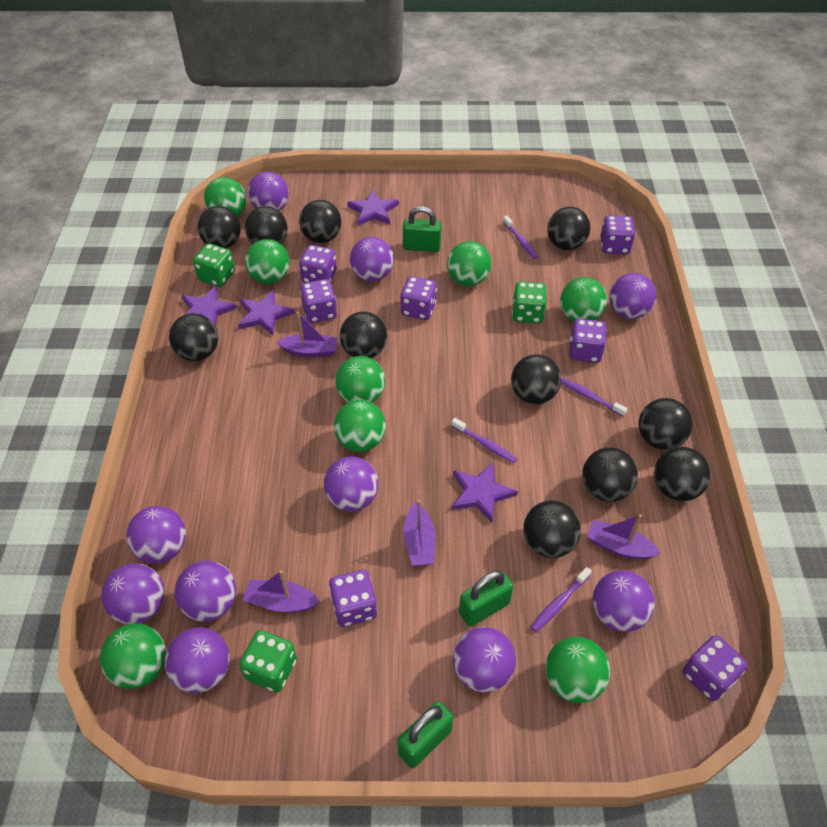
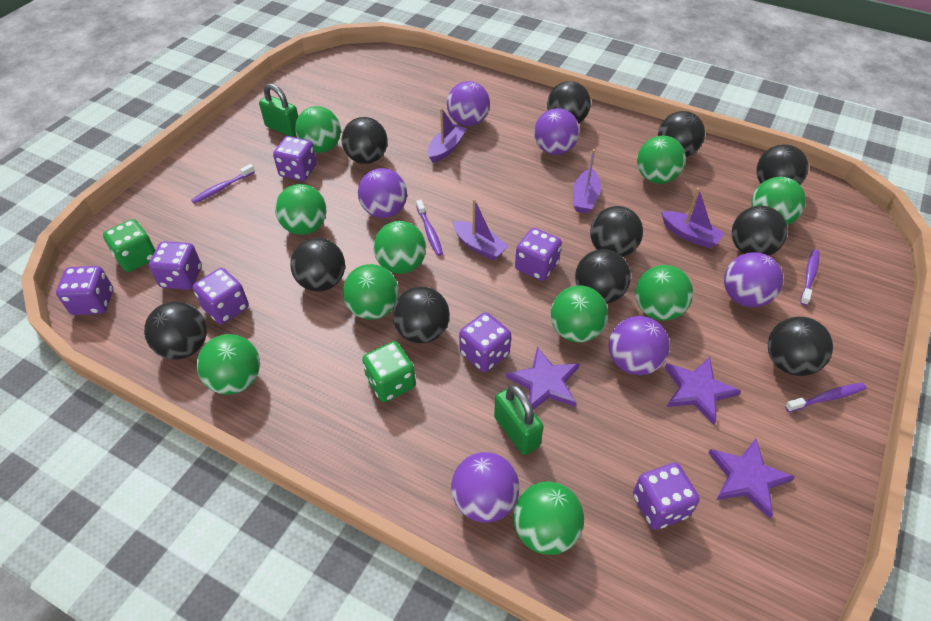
green ball: [100,623,166,689] [204,177,246,216] [245,239,290,284] [334,400,386,452] [335,356,385,403] [447,241,491,286] [546,637,610,703] [560,277,607,321] = 8 -> [197,334,260,395] [275,184,326,235] [295,106,341,153] [343,264,399,320] [373,221,426,274] [513,481,584,555] [551,286,608,342] [636,265,693,321] [637,136,686,184] [751,177,806,225] = 10
green dice: [193,243,235,287] [239,630,297,692] [512,281,547,323] = 3 -> [103,219,156,272] [362,341,416,402] = 2
green padlock: [397,701,453,768] [403,206,441,252] [459,570,513,627] = 3 -> [259,83,298,137] [494,385,543,455] = 2
purple ball: [101,563,165,624] [126,506,186,564] [165,627,230,693] [175,561,236,622] [248,172,289,211] [324,456,379,511] [350,237,394,282] [453,627,516,692] [593,570,655,632] [609,273,656,319] = 10 -> [358,168,407,218] [447,81,490,126] [451,452,520,523] [534,108,580,155] [609,316,670,375] [724,252,783,307] = 6
purple star: [182,286,237,326] [238,290,295,335] [347,190,399,226] [452,462,518,523] = 4 -> [506,347,579,410] [665,357,741,425] [709,439,795,519] = 3

